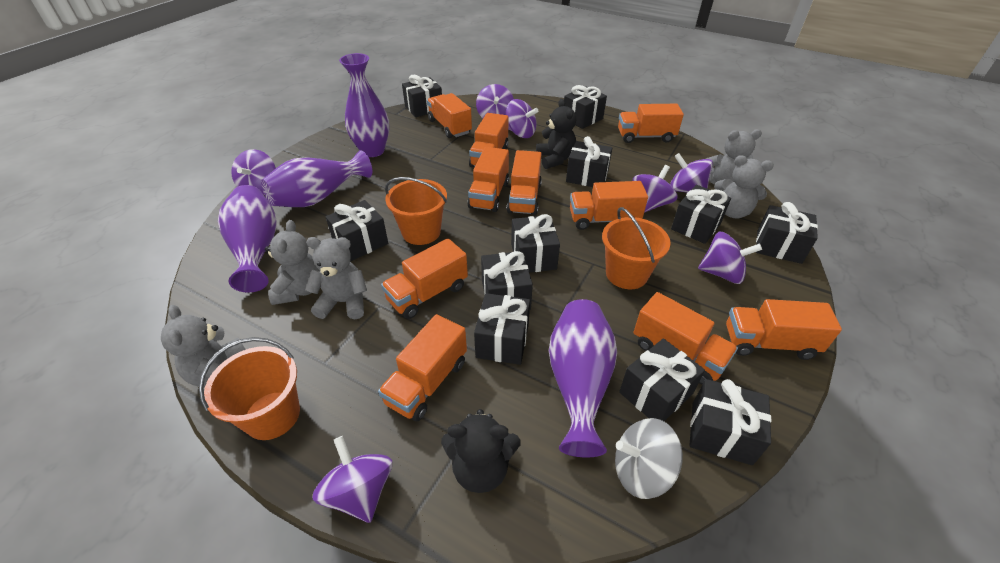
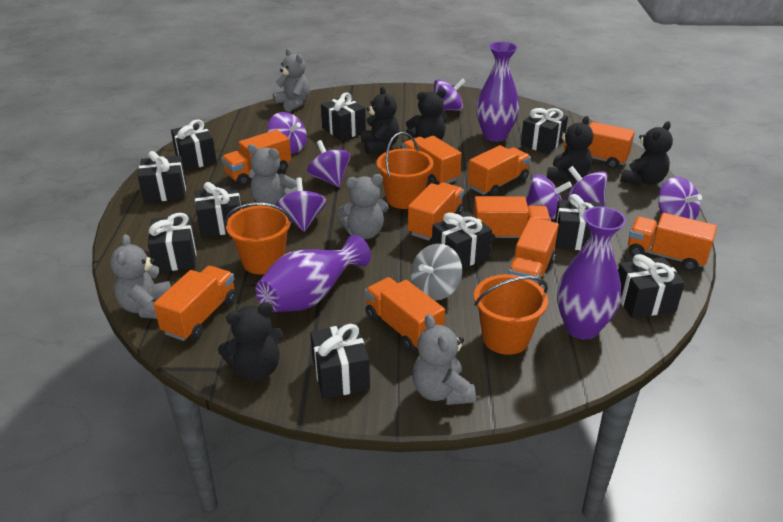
black gift: [325,200,388,262] [402,75,442,117] [474,293,530,365] [481,251,533,310] [511,214,560,273] [564,85,607,129] [566,136,612,187] [619,338,705,421] [671,185,731,244] [689,379,771,465] [756,202,818,264] = 11 -> [138,151,186,203] [148,213,197,272] [171,119,217,170] [195,182,241,237] [310,323,370,399] [321,92,366,141] [432,212,492,269] [521,108,568,154] [555,194,603,250] [618,254,685,318] = 10
black teddy bear: [441,409,521,493] [536,99,576,169] = 2 -> [218,302,283,380] [361,87,400,155] [406,89,447,140] [547,116,593,182] [620,121,673,186] = 5
purple vase: [218,185,277,293] [261,150,372,207] [339,53,389,157] [549,299,617,458] = 4 -> [256,234,371,312] [476,42,519,142] [557,206,626,339] = 3

